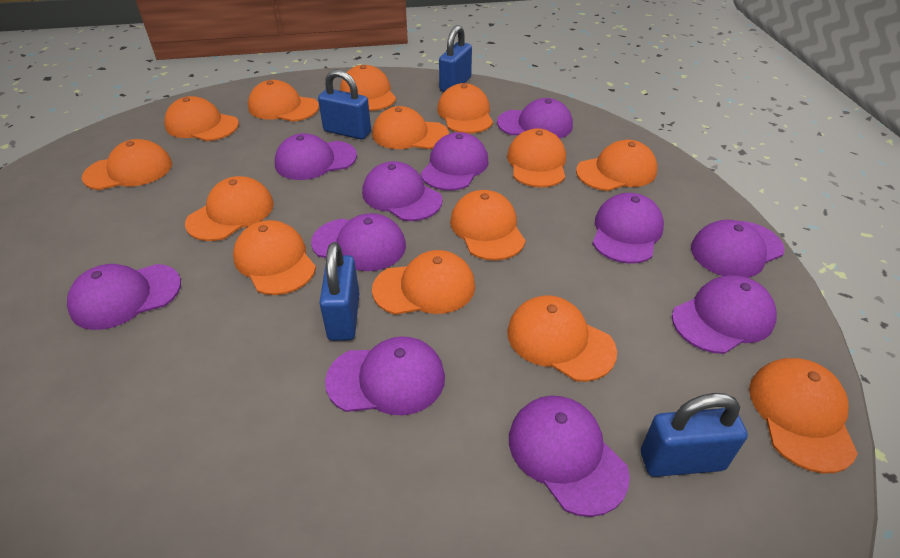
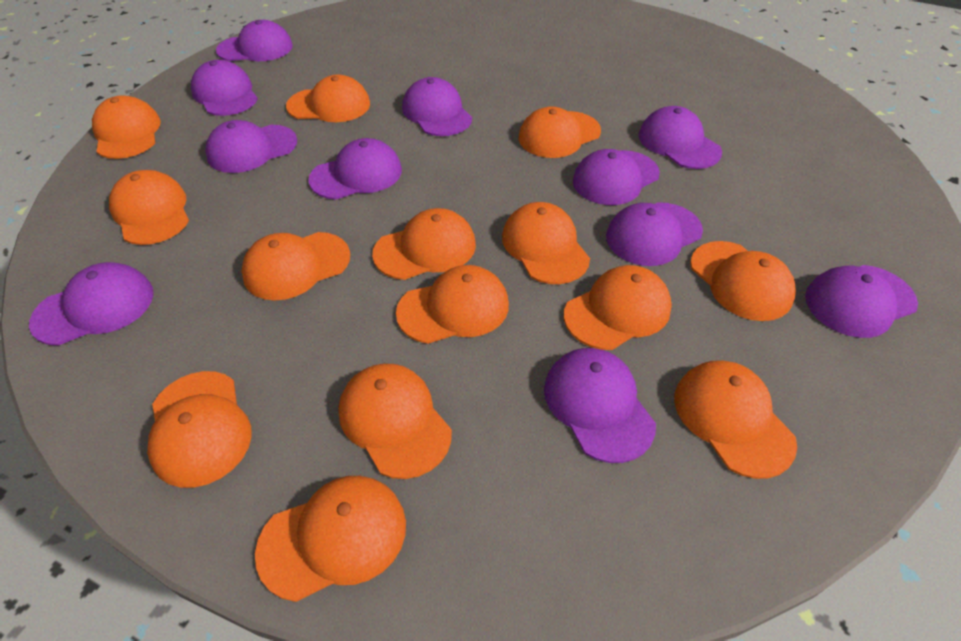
blue padlock: [318,70,371,139] [319,242,359,341] [439,25,472,92] [641,393,748,477] = 4 -> none = 0

